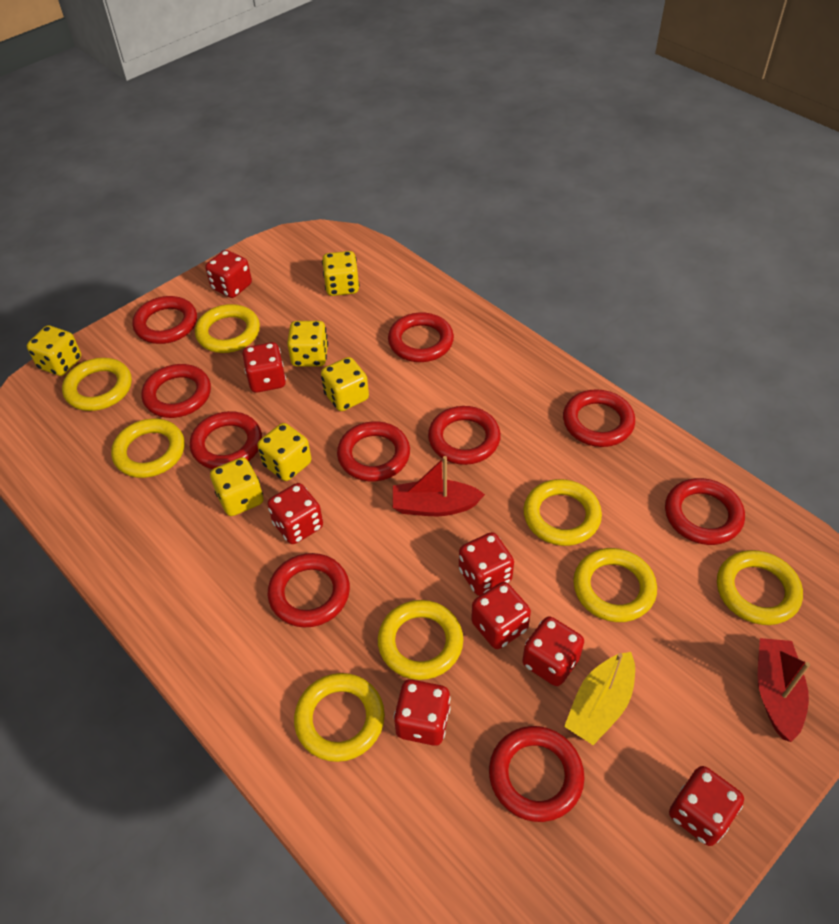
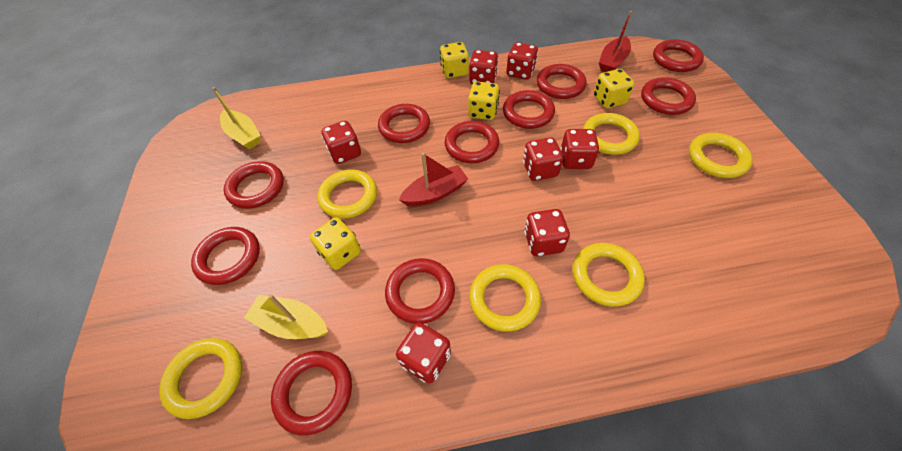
red dice: [205,250,252,298] [243,342,286,393] [268,483,323,544] [394,679,451,746] [459,532,514,596] [471,582,531,649] [522,616,584,686] [669,766,744,846] = 8 -> [321,121,361,164] [396,322,451,384] [469,50,499,84] [506,42,538,80] [523,138,563,181] [524,209,570,256] [560,129,599,169] = 7
yellow boat: [564,652,635,745] = 1 -> [212,87,261,149] [244,294,328,339] = 2
yellow dice: [27,325,81,376] [210,457,263,516] [258,423,311,481] [287,321,328,367] [321,357,369,411] [322,251,360,296] = 6 -> [310,218,361,270] [440,42,469,78] [468,82,500,120] [594,69,634,109] = 4
yellow ring: [62,358,132,411] [111,418,185,478] [195,304,260,353] [294,673,385,762] [378,600,463,680] [524,479,602,546] [573,548,657,622] [717,550,803,625] = 8 -> [159,338,242,419] [317,169,377,219] [469,264,541,332] [573,243,645,307] [583,113,640,155] [689,133,753,178] = 6

